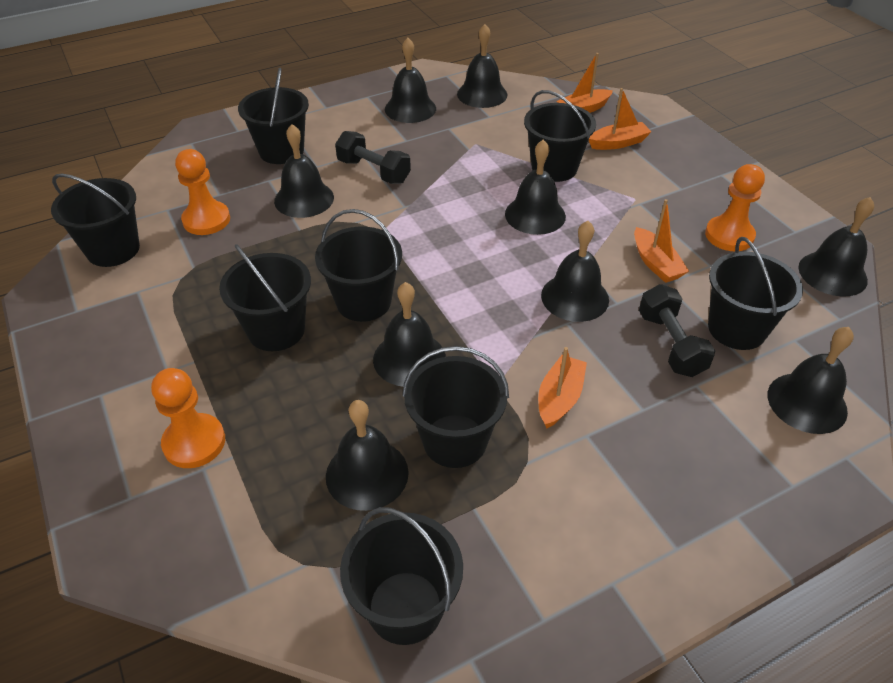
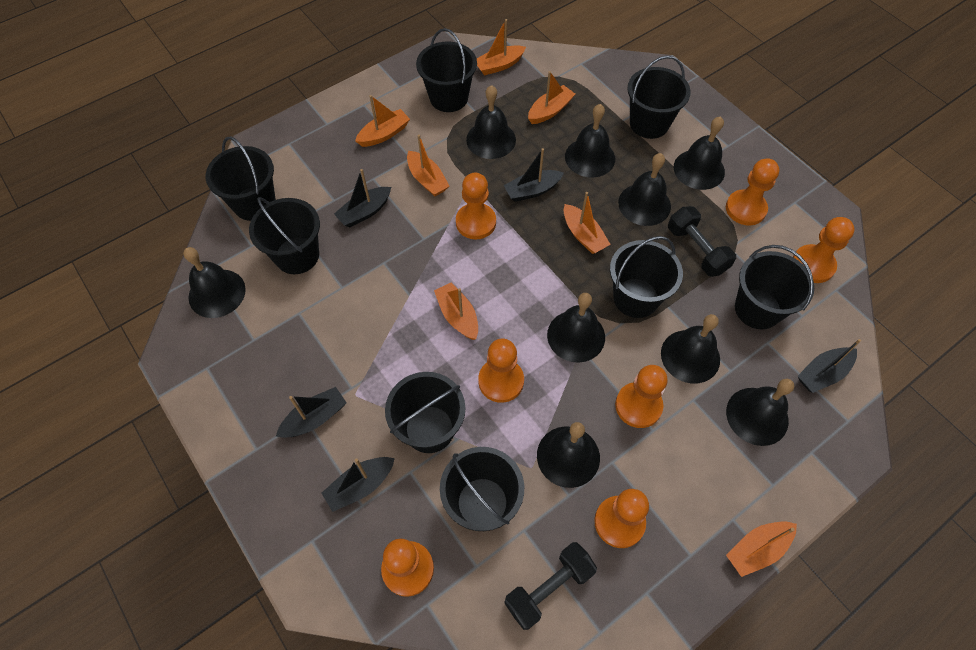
black boat: none = 0 -> [276,387,347,438] [322,457,395,512] [334,169,391,227] [504,148,564,202] [798,339,861,393] = 5
orange boat: [538,347,587,429] [557,53,613,113] [589,88,651,150] [634,199,689,283] = 4 -> [355,95,410,147] [407,135,449,196] [434,282,478,340] [477,19,526,76] [528,71,575,124] [564,192,611,254] [726,522,797,577] = 7
orange pawn: [151,368,225,468] [175,149,230,235] [705,164,765,251] = 3 -> [381,539,434,597] [456,173,496,239] [478,339,524,403] [594,489,649,548] [615,365,668,428] [726,158,779,226] [793,217,855,283] = 7

